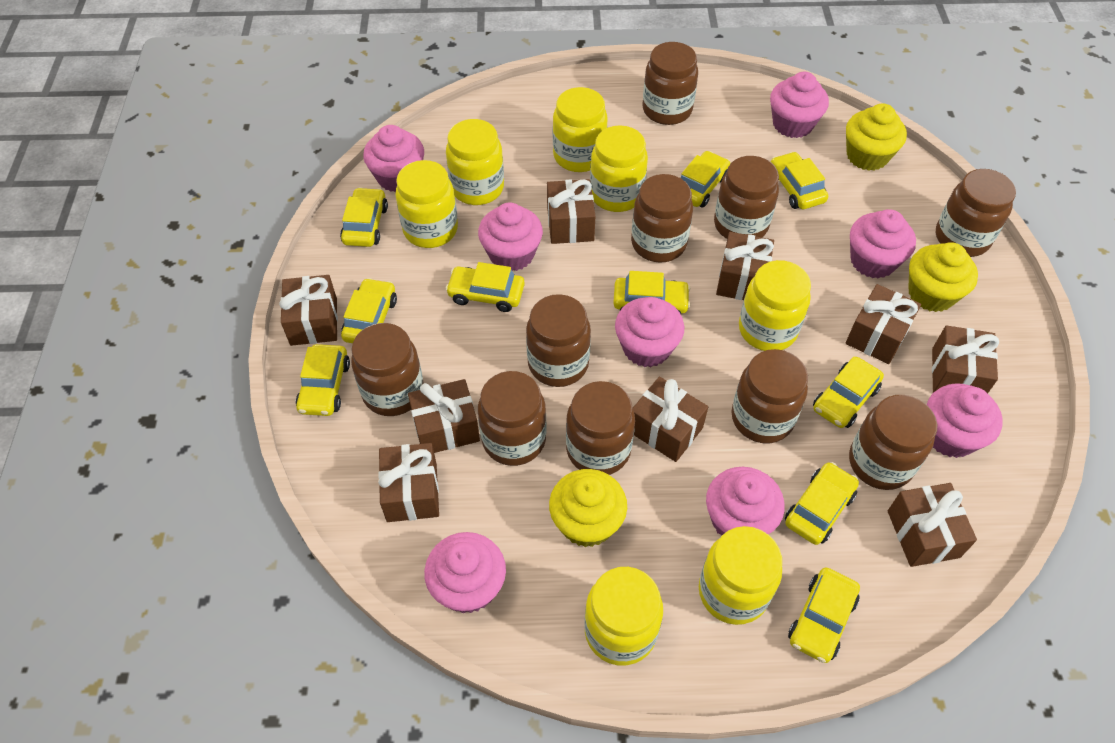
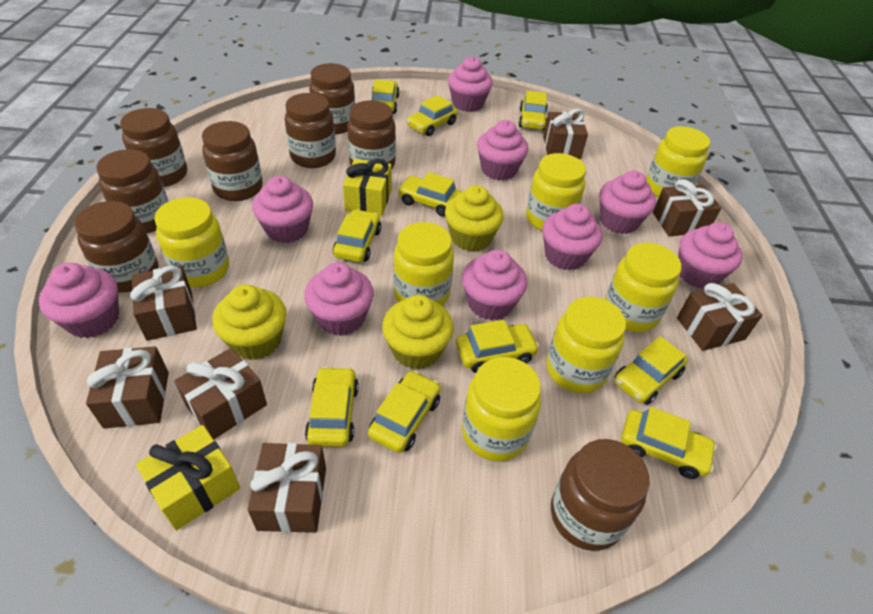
brown gift: [279,275,338,346] [378,443,439,522] [408,379,480,453] [547,179,595,244] [633,377,708,462] [716,232,774,300] [845,284,921,364] [888,483,977,567] [932,325,999,393] = 9 -> [86,346,169,429] [130,265,197,341] [174,348,267,440] [247,443,326,533] [543,109,588,159] [653,179,721,236] [677,283,763,351] = 7
brown jar: [351,323,424,416] [478,371,546,466] [526,294,591,387] [566,381,635,475] [631,174,693,263] [643,42,698,125] [714,156,779,239] [731,349,808,443] [849,395,937,490] [936,169,1016,257] = 10 -> [74,201,159,293] [96,149,168,234] [120,108,187,187] [202,121,263,201] [285,93,336,168] [309,63,355,134] [347,100,396,168] [551,439,650,551] = 8
pink cupcake: [363,125,424,192] [424,532,506,613] [478,202,543,271] [615,297,684,367] [706,467,785,536] [770,72,829,138] [850,209,916,279] [927,383,1003,458] = 8 -> [39,262,119,338] [252,176,313,243] [304,263,374,336] [448,57,493,112] [462,250,527,321] [477,120,528,181] [542,204,602,271] [599,171,656,234] [678,222,743,289] = 9
yellow gift: none = 0 -> [136,425,240,531] [343,159,392,216] = 2

